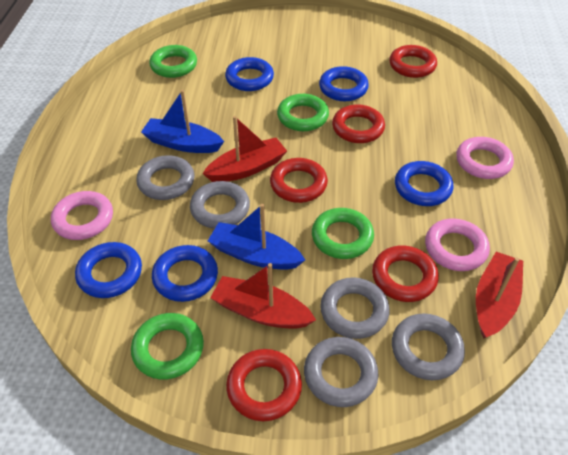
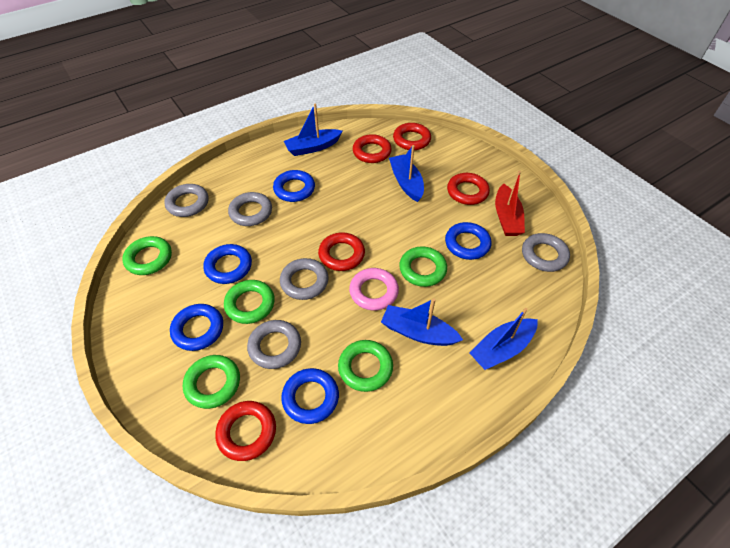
blue boat: [141,90,224,153] [208,204,305,270] = 2 -> [284,104,342,156] [381,298,463,346] [389,145,424,202] [469,308,538,370] = 4
green ring: [131,313,204,380] [149,45,197,78] [277,94,329,131] [312,208,374,259] = 4 -> [122,236,172,275] [183,355,240,409] [224,280,275,324] [338,340,393,392] [399,246,447,287] = 5
pink ring: [51,191,113,240] [425,218,490,271] [457,137,514,179] = 3 -> [349,268,399,311] = 1
red boat: [203,116,287,182] [210,263,316,329] [476,252,523,339] = 3 -> [495,171,525,236] = 1

